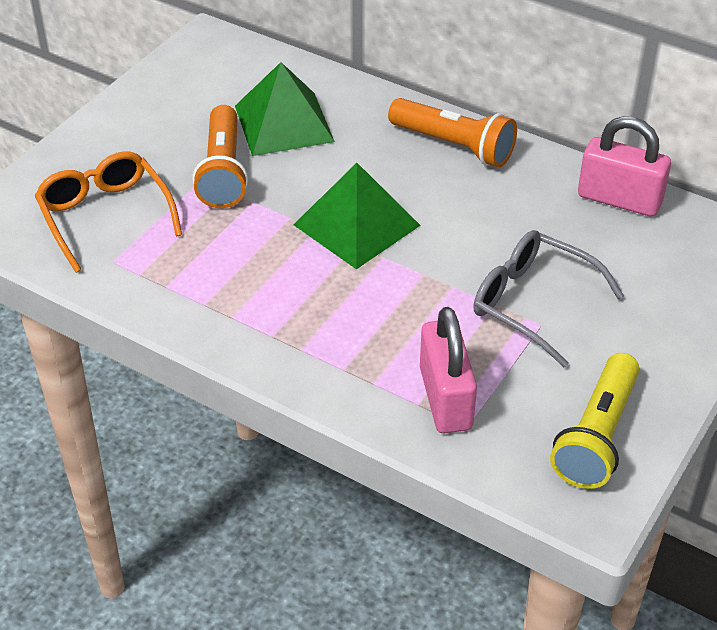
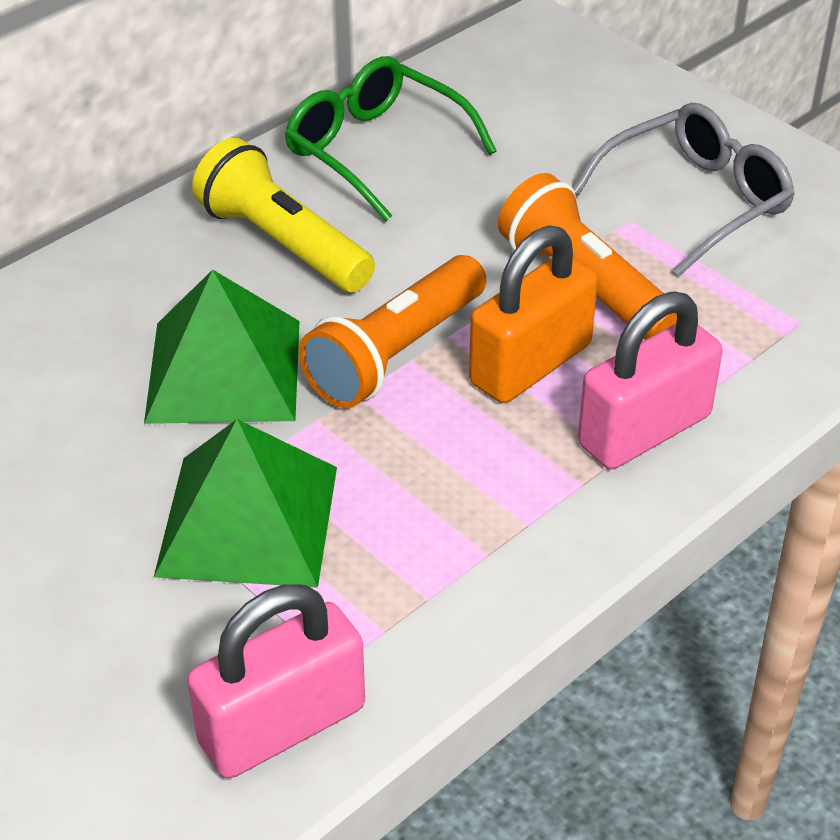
green glasses: none = 0 -> [285,56,497,222] = 1
orange glasses: [35,151,182,273] = 1 -> none = 0
orange padlock: none = 0 -> [469,225,598,403] = 1

